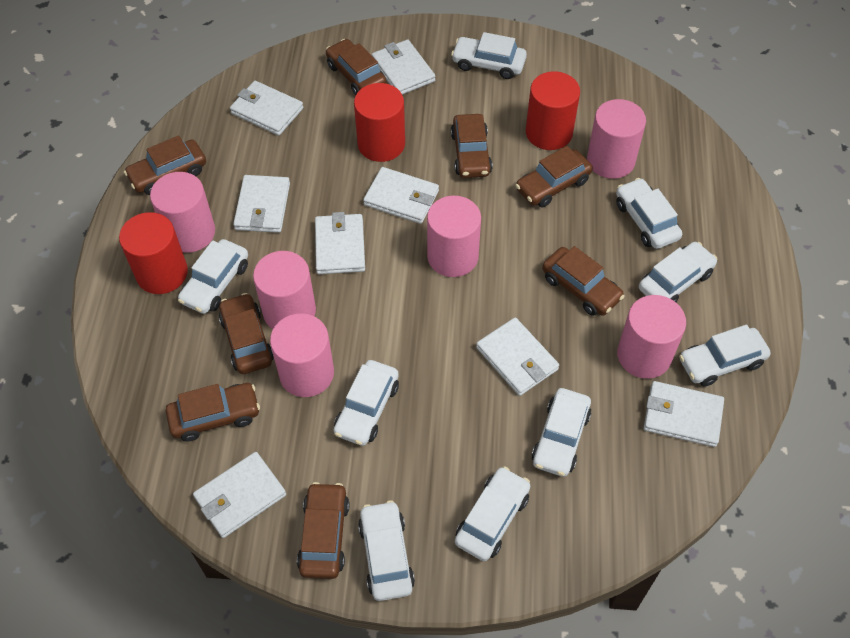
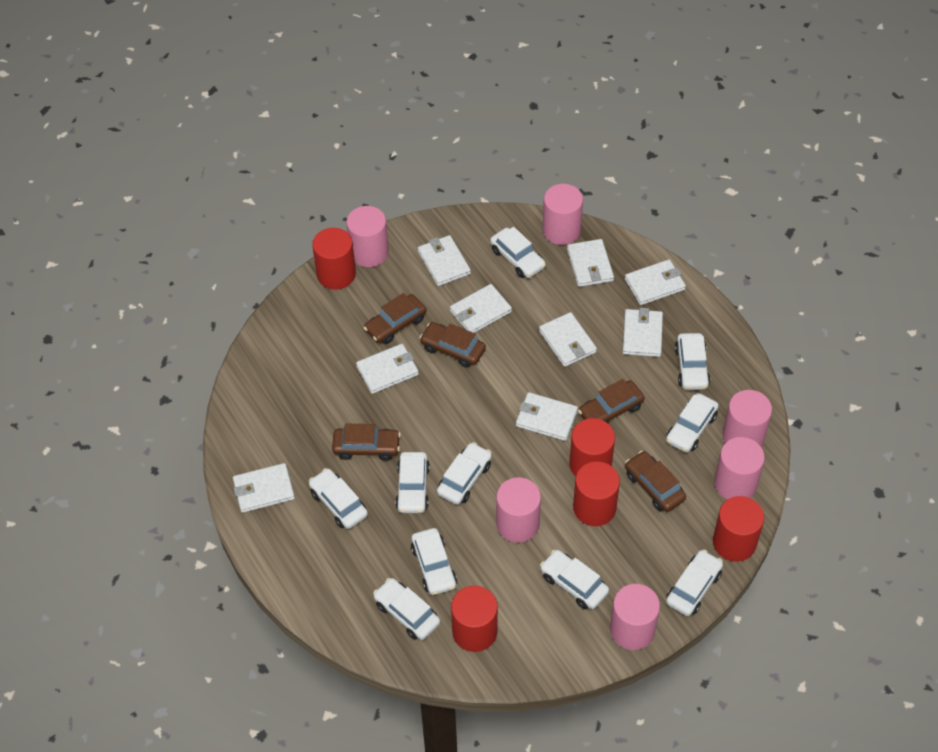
brown car: [124,135,206,195] [166,383,260,442] [219,293,274,374] [297,482,350,579] [326,39,387,95] [451,114,492,178] [515,146,593,208] [542,246,625,316] = 8 -> [332,424,401,461] [364,293,426,344] [419,322,486,367] [578,379,645,423] [625,451,686,512] = 5
red cylinder: [119,212,188,294] [354,83,405,162] [526,71,580,150] = 3 -> [312,228,356,289] [451,586,498,652] [569,418,615,477] [573,461,620,526] [713,496,764,562] = 5
white car: [178,239,248,314] [334,360,399,446] [358,500,415,601] [451,32,527,79] [455,466,530,561] [532,388,592,477] [616,178,682,249] [639,242,717,302] [679,325,771,387] = 9 -> [309,468,368,529] [373,578,440,640] [395,452,430,513] [411,528,457,595] [437,442,492,505] [490,227,546,278] [540,550,609,609] [666,393,719,453] [666,550,723,616] [675,333,710,390] = 10
white wallet: [193,452,286,538] [230,81,304,136] [233,175,290,233] [315,212,365,274] [363,167,439,224] [372,40,435,95] [476,317,559,396] [644,381,724,447] = 8 -> [233,463,295,513] [356,344,419,394] [418,235,471,286] [450,284,512,333] [516,392,578,441] [539,312,597,367] [567,239,614,287] [623,308,663,357] [625,259,686,305] = 9

